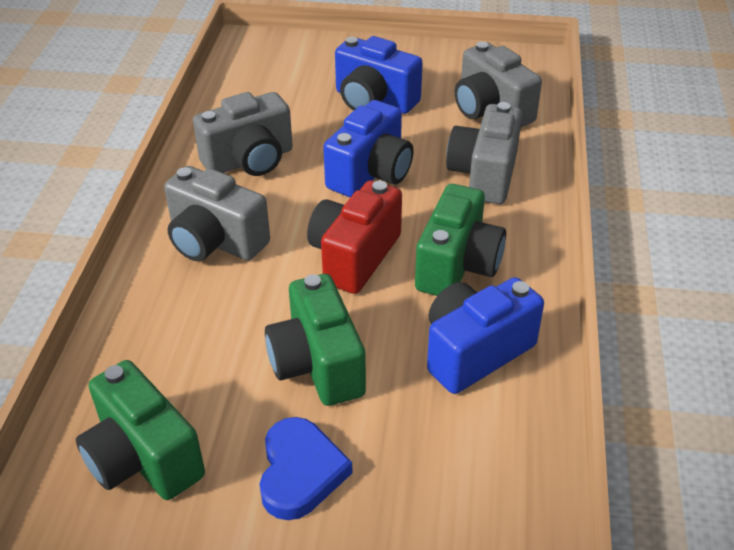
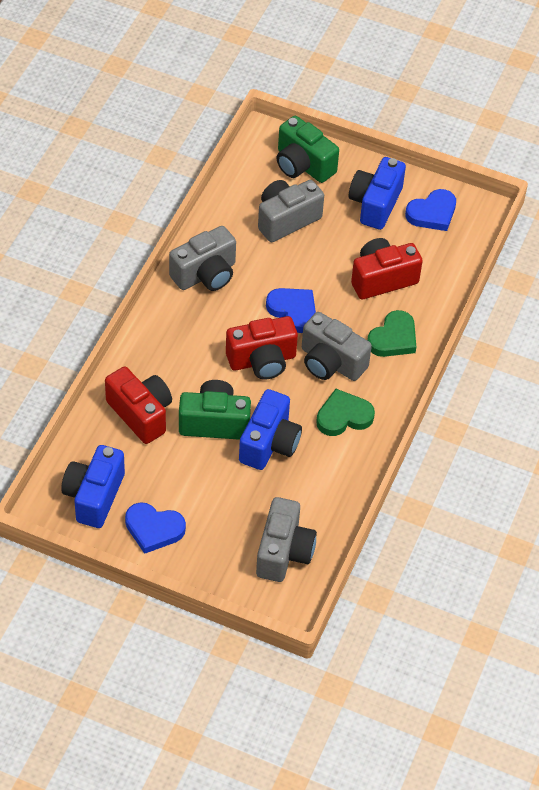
blue heart: [260,417,353,520] = 1 -> [125,502,186,554] [266,288,316,333] [405,189,456,231] = 3
green camera: [76,360,205,500] [265,274,366,406] [415,184,506,296] = 3 -> [179,380,251,440] [277,116,339,183] = 2
green heart: none = 0 -> [316,389,375,436] [367,310,416,357] = 2
red camera: [307,180,402,294] = 1 -> [105,367,172,444] [226,316,298,380] [351,238,423,299] = 3

